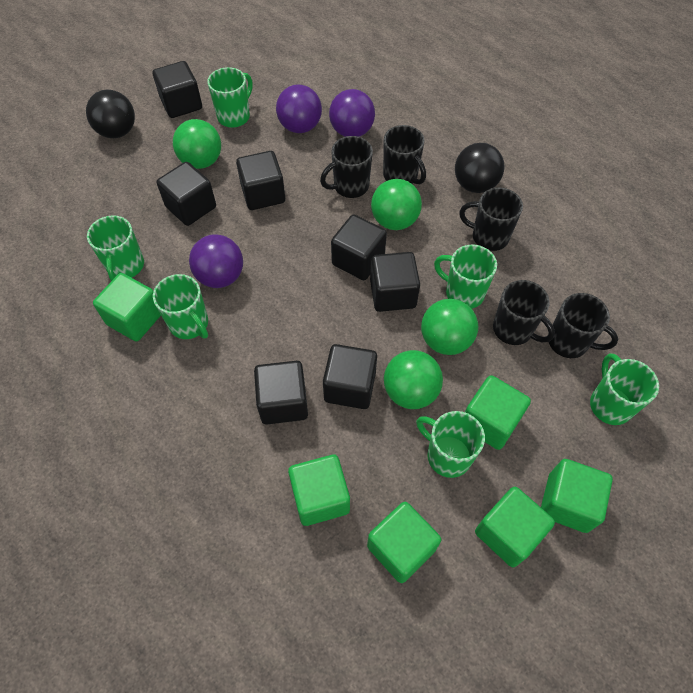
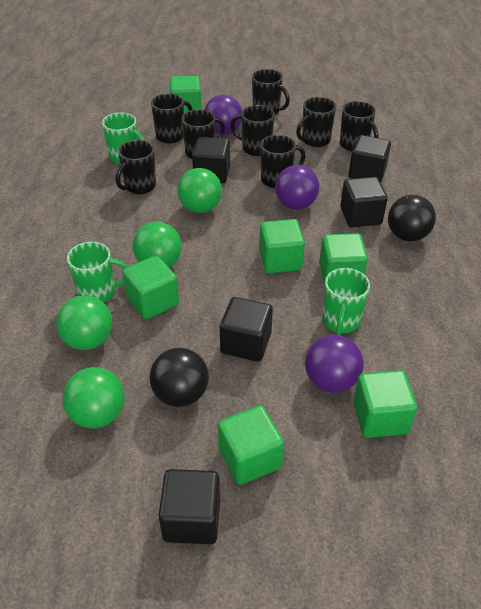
black cube: [152,61,202,118] [157,162,216,226] [236,151,285,210] [254,361,308,425] [323,344,377,409] [331,214,387,280] [370,252,420,312] = 7 -> [158,469,220,544] [192,137,230,183] [220,297,273,362] [340,177,387,227] [349,135,391,183] = 5
black mug: [320,136,373,198] [383,125,426,184] [459,188,523,251] [493,280,555,345] [549,293,618,358] = 5 -> [116,140,156,194] [151,93,192,144] [182,109,225,159] [230,105,275,156] [252,69,290,115] [260,135,306,188] [296,97,336,147] [340,101,378,151] = 8
green mug: [87,215,144,281] [153,274,208,339] [207,67,253,128] [416,411,485,478] [434,245,497,309] [590,353,659,425] = 6 -> [67,242,128,302] [102,112,145,164] [322,268,370,335] = 3

